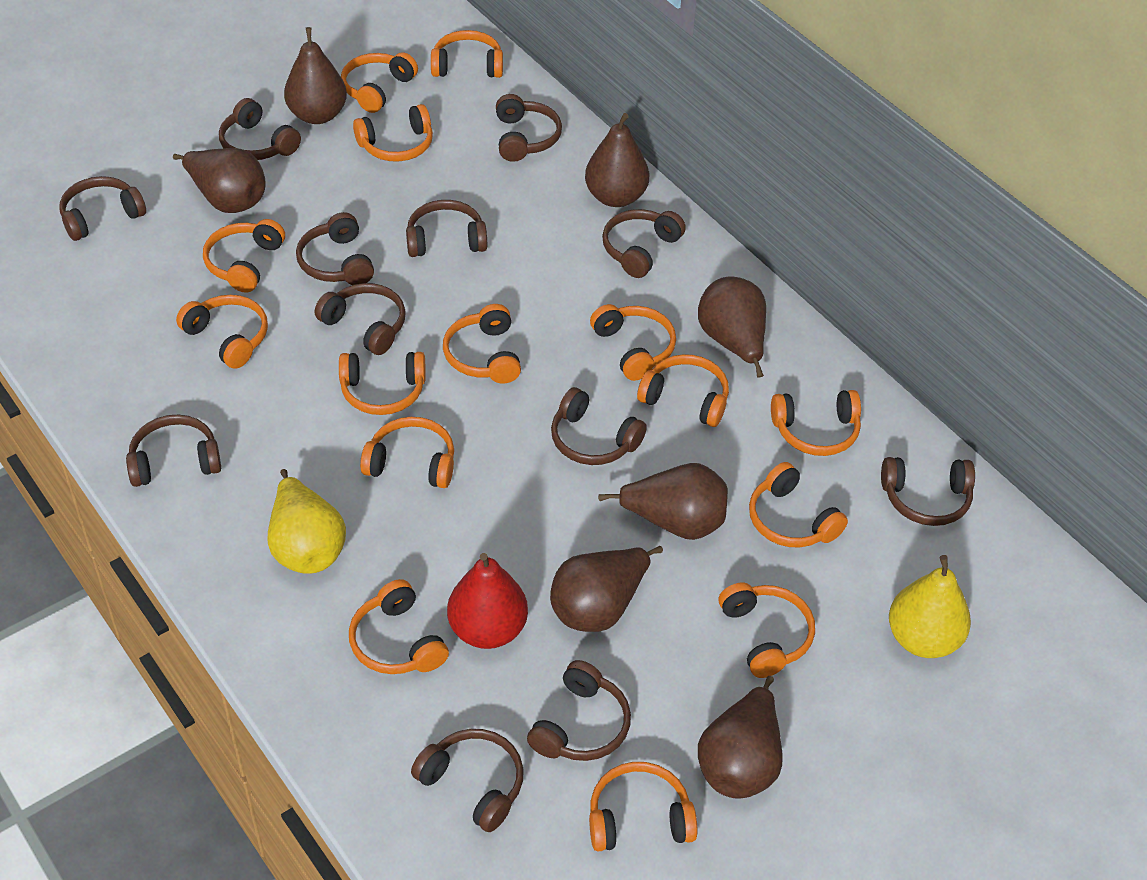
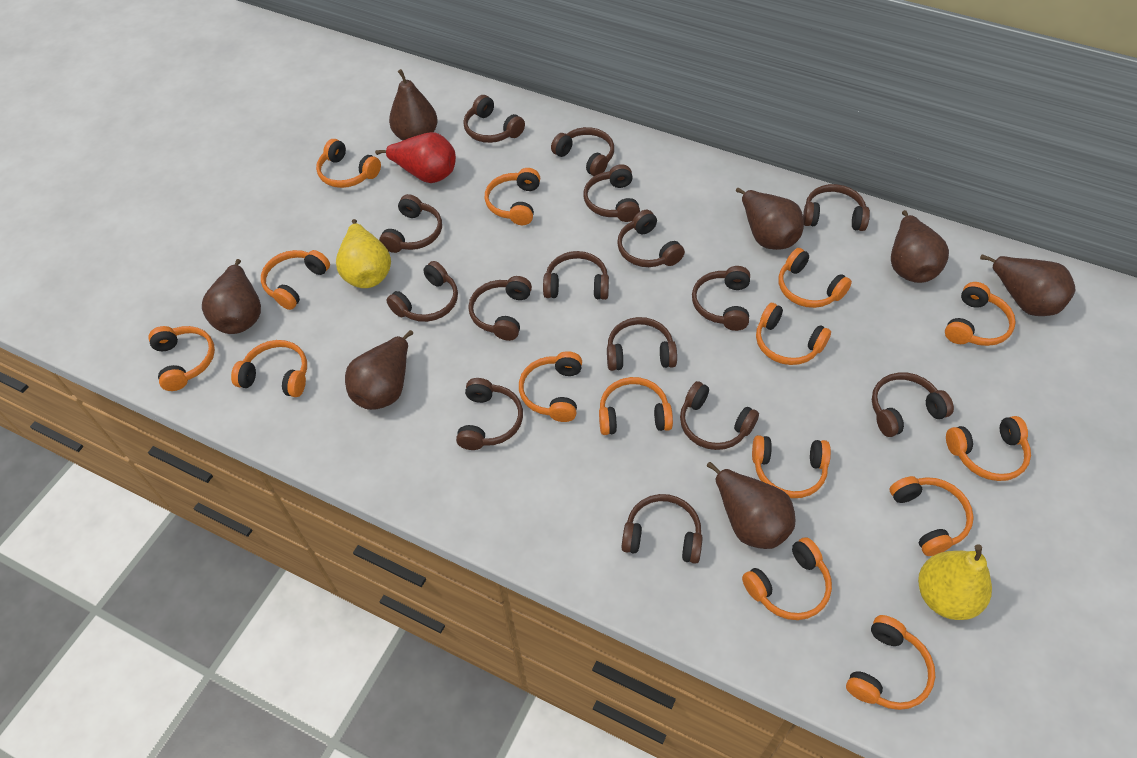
brown headphones: [60,176,146,241] [126,414,221,487] [219,98,301,160] [296,212,374,285] [315,283,406,355] [406,200,487,257] [411,729,524,832] [496,94,562,162] [527,660,631,761] [551,387,647,465] [602,209,686,278] [881,457,975,526] = 12 -> [379,194,442,253] [386,261,458,322] [456,378,523,450] [463,95,525,143] [468,276,532,341] [543,251,609,300] [551,127,614,176] [584,164,640,222] [607,317,677,371] [617,210,685,267] [621,494,703,564] [680,381,759,450] [692,266,750,331] [803,184,870,231] [872,372,954,437] = 15

